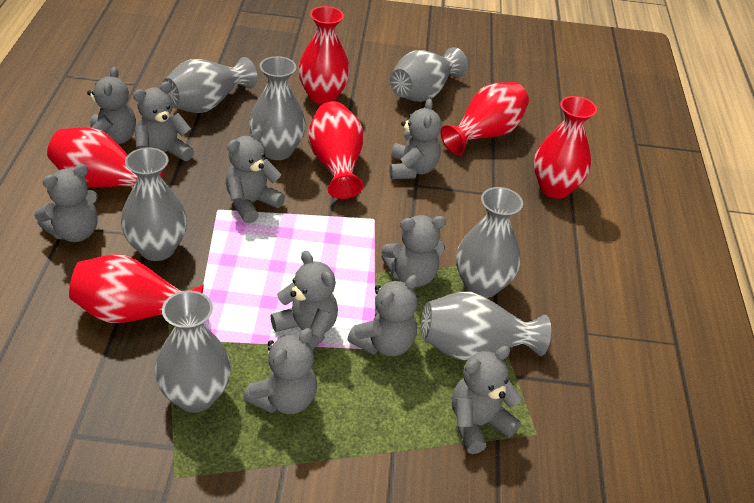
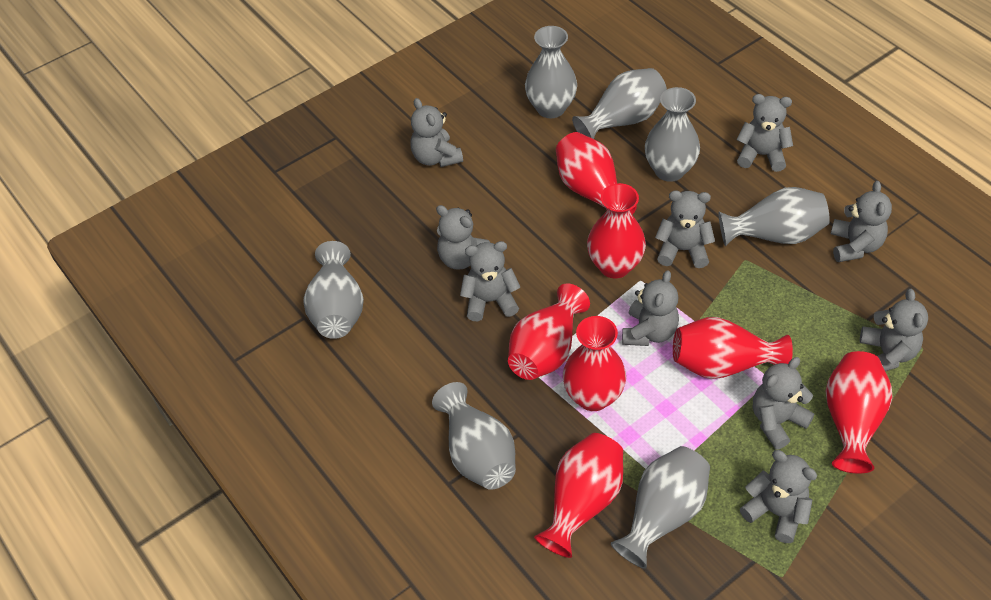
red vase: [47,127,163,188] [69,254,204,323] [298,6,350,104] [308,101,364,199] [441,82,529,155] [534,96,597,199] = 6 -> [508,284,590,380] [534,433,623,558] [556,132,637,215] [563,316,626,411] [587,183,646,278] [673,317,793,379] [825,351,892,474] = 7

